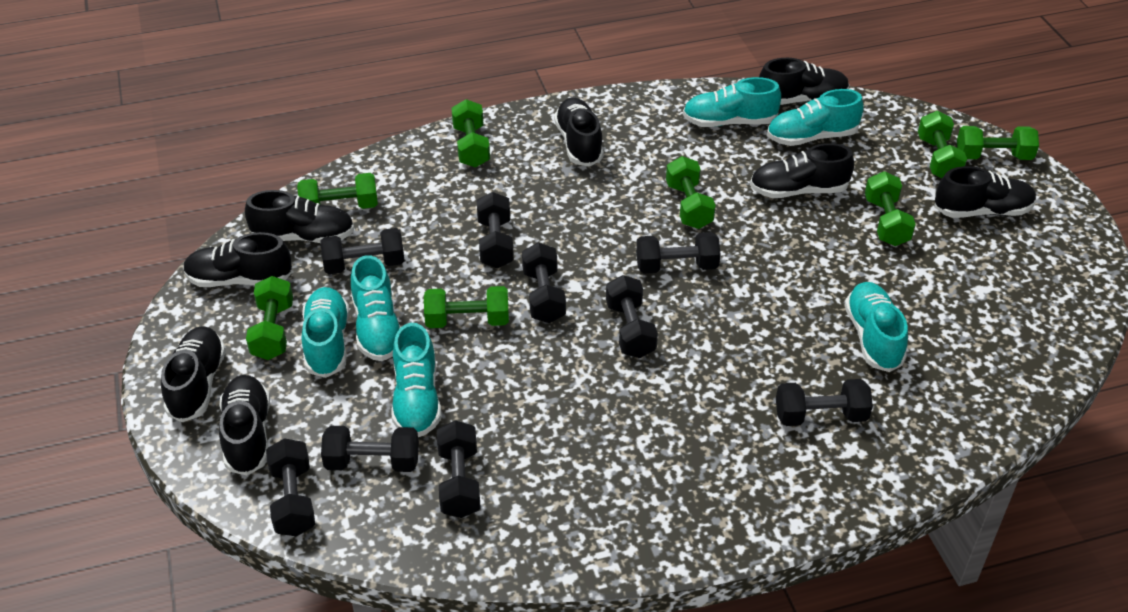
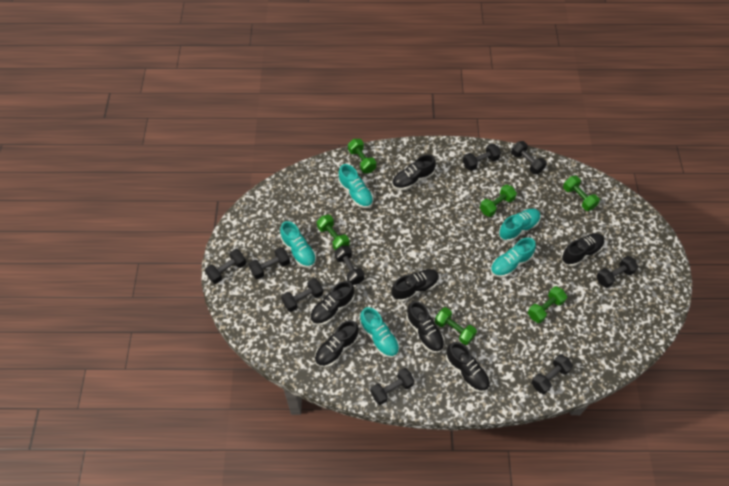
black shoe: [161,326,226,422] [183,232,293,287] [219,375,270,475] [245,190,354,243] [554,98,604,167] [750,143,854,198] [759,58,850,105] [934,166,1036,218] = 8 -> [310,281,355,325] [315,320,359,367] [392,155,436,190] [392,269,439,302] [406,301,445,353] [446,342,490,393] [561,233,605,266] = 7
green dumbbell: [246,276,293,360] [297,173,378,209] [424,286,509,328] [451,99,490,168] [666,156,716,229] [865,171,916,246] [918,111,967,178] [957,126,1039,160] = 8 -> [317,215,350,250] [348,139,376,173] [435,307,477,345] [480,184,517,217] [528,286,567,323] [563,176,600,211] = 6
turquoise shoe: [302,287,349,378] [351,255,401,361] [392,323,441,437] [683,77,781,127] [767,89,864,146] [845,282,908,372] = 6 -> [280,221,316,268] [338,164,373,208] [360,307,400,358] [490,238,536,278] [498,209,541,242] = 5

